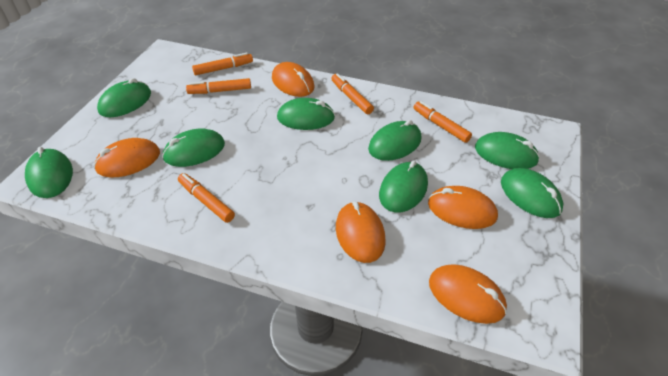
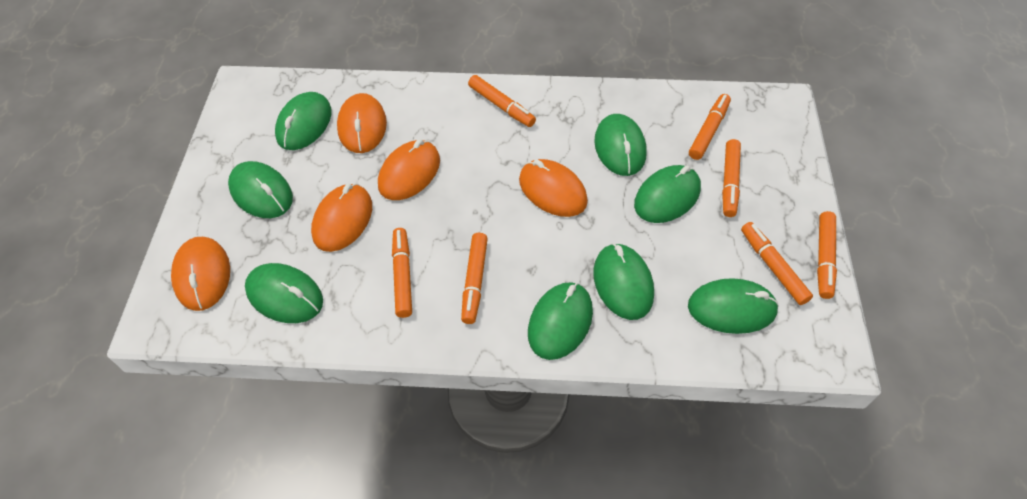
orange marker: [178,173,235,223] [186,78,251,94] [192,53,253,75] [331,73,374,114] [414,101,472,143] = 5 -> [392,228,412,318] [461,233,488,324] [468,75,536,127] [689,94,731,160] [722,139,741,217] [741,222,813,305] [817,211,837,299] = 7

